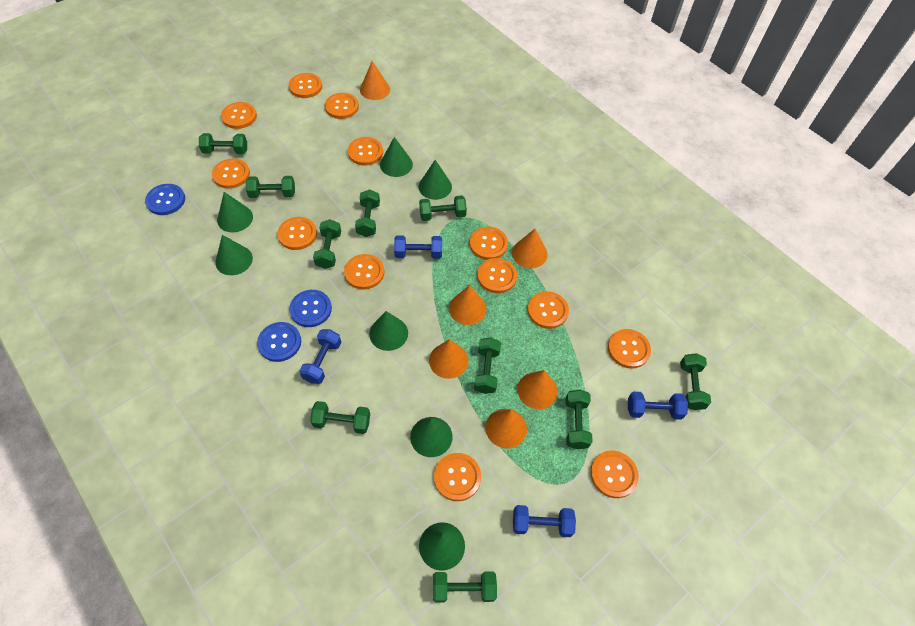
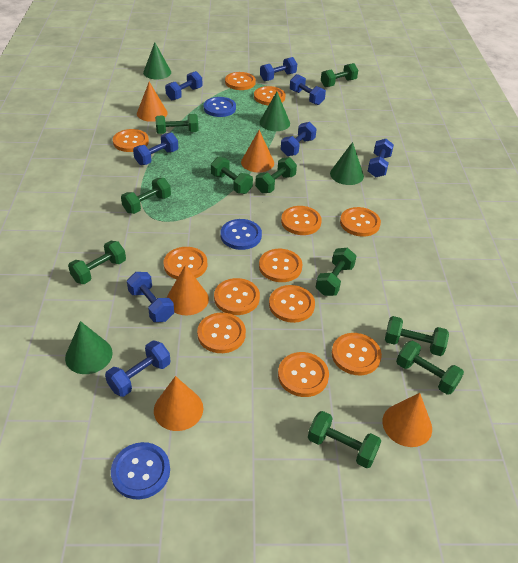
blue dumbbell: [299,329,341,384] [394,235,442,259] [513,505,576,537] [628,392,688,420] = 4 -> [105,341,171,397] [127,272,174,322] [133,133,178,165] [165,71,202,100] [260,57,297,81] [281,122,317,156] [290,74,326,105] [368,139,394,177] = 8
green cone: [215,235,253,275] [217,192,253,232] [369,311,408,351] [380,137,413,177] [410,417,453,457] [419,160,452,200] [419,522,465,571] = 7 -> [65,321,113,374] [143,42,171,79] [260,92,290,131] [330,142,364,185] = 4
orange button: [212,159,250,189] [221,102,257,129] [277,217,317,250] [289,73,322,98] [325,93,359,119] [344,254,384,289] [348,137,383,166] [434,453,481,501] [470,227,508,260] [477,258,517,293] [527,291,569,329] [590,450,639,498] [608,329,651,369] = 13 -> [113,129,149,152] [164,247,207,279] [197,312,246,353] [214,278,260,315] [225,72,256,90] [254,86,285,105] [259,249,302,282] [269,285,315,323] [278,352,329,397] [281,206,322,235] [332,333,382,375] [340,207,381,237] = 12
orange cone: [360,61,390,100] [429,339,469,379] [449,285,486,325] [485,409,527,449] [512,229,547,268] [517,370,558,409] = 6 -> [137,82,168,122] [154,376,203,431] [167,265,209,315] [241,130,274,173] [382,393,432,447] = 5

